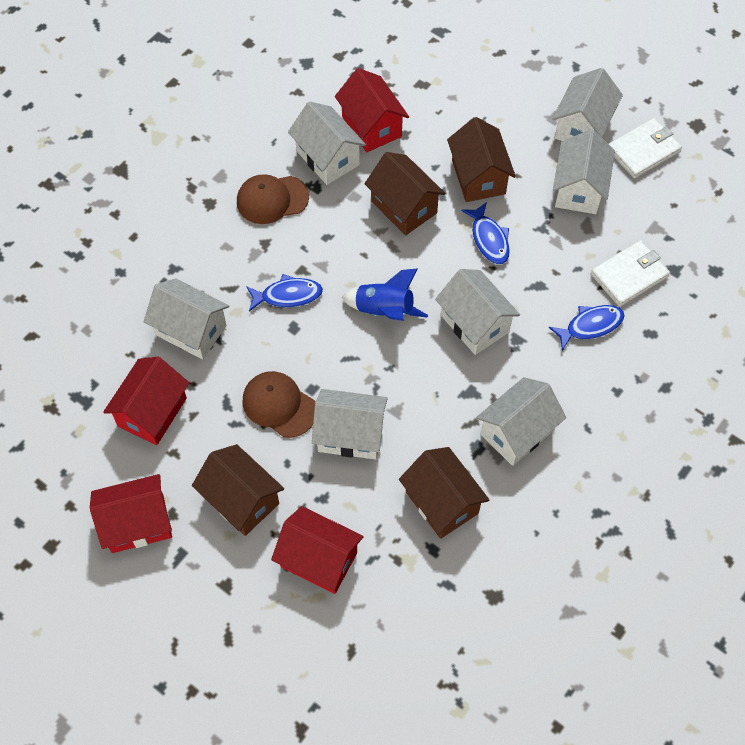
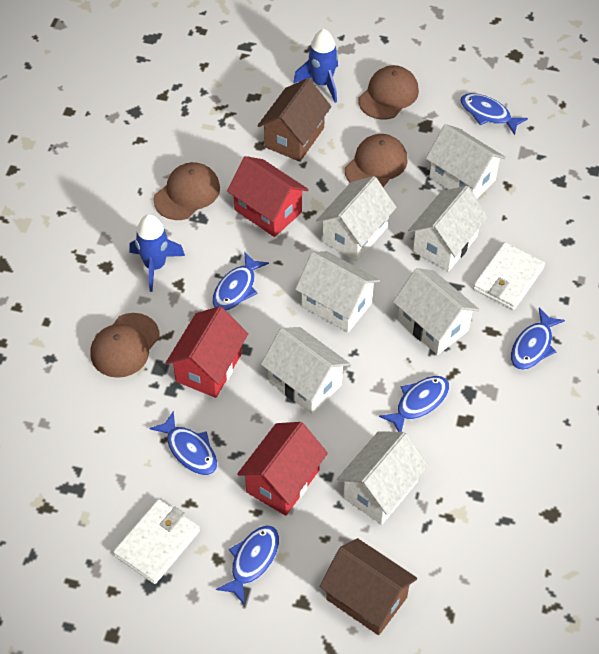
blue fish: [246,274,323,311] [461,202,510,264] [549,305,625,351] = 3 -> [149,411,217,475] [212,251,269,311] [216,525,279,604] [379,376,449,432] [460,93,528,135] [511,308,565,370] = 6
blue rocket: [342,268,428,321] = 1 -> [129,214,185,292] [293,29,338,103] = 2
brown cap: [237,174,309,224] [242,371,315,438] = 2 -> [90,313,160,378] [153,162,220,220] [345,134,408,187] [358,65,419,120] = 4
brown house: [192,444,284,536] [364,152,446,235] [399,447,490,539] [447,117,516,202] = 4 -> [257,78,331,162] [319,538,417,635] = 2
red house: [90,474,172,553] [103,356,189,445] [271,506,364,594] [335,68,409,152] = 4 -> [166,306,248,398] [227,156,309,237] [237,422,328,516] = 3

